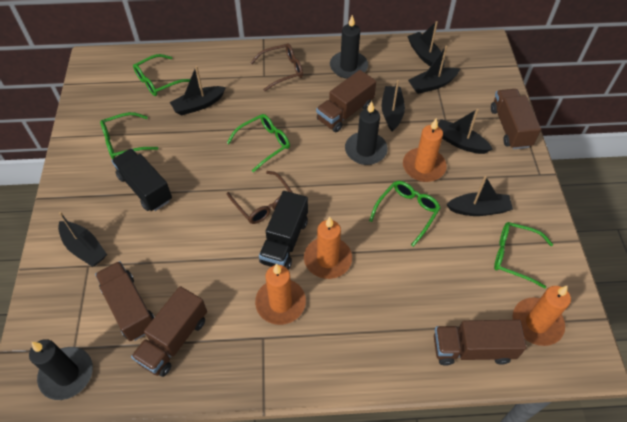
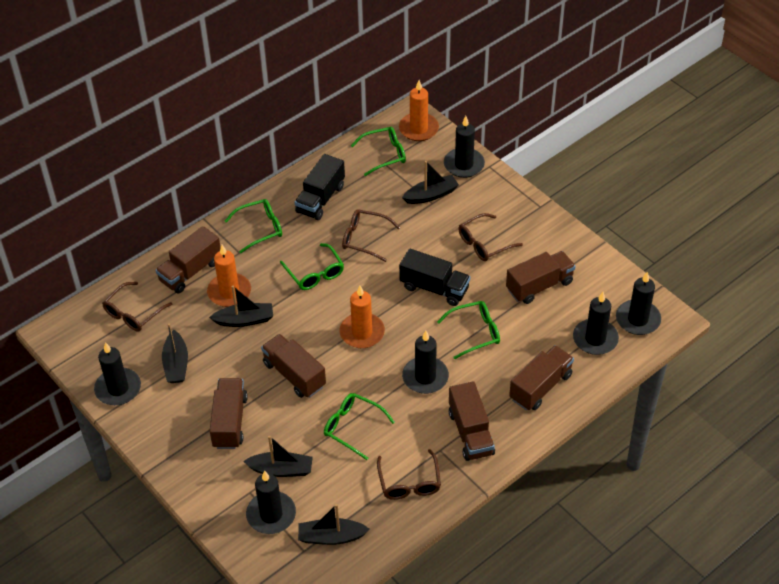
black boat: [58,212,107,267] [170,66,226,115] [381,80,405,132] [407,21,445,68] [408,46,460,94] [438,109,492,154] [446,176,513,216] = 7 -> [162,324,188,383] [209,286,273,327] [243,436,313,477] [298,504,370,545] [402,161,459,204] = 5
black candle: [29,339,93,400] [330,15,368,79] [345,101,388,165] = 3 -> [94,342,141,405] [246,470,296,534] [402,331,449,394] [444,116,485,178] [573,292,619,355] [616,272,661,335] = 6
brown glasses: [227,171,293,224] [250,43,303,91] = 2 -> [102,282,172,331] [342,209,400,262] [377,449,441,500] [458,213,523,261] = 4
brown truck: [95,261,154,341] [131,286,207,377] [316,70,376,132] [434,320,527,366] [491,89,541,149] = 5 -> [155,226,221,293] [210,378,248,449] [261,334,326,398] [449,381,495,461] [506,251,576,304] [509,345,574,410] = 6
orange candle: [255,263,306,325] [304,217,352,279] [403,118,447,182] [513,285,571,346] = 4 -> [207,245,251,307] [340,286,385,348] [399,80,439,141] = 3

